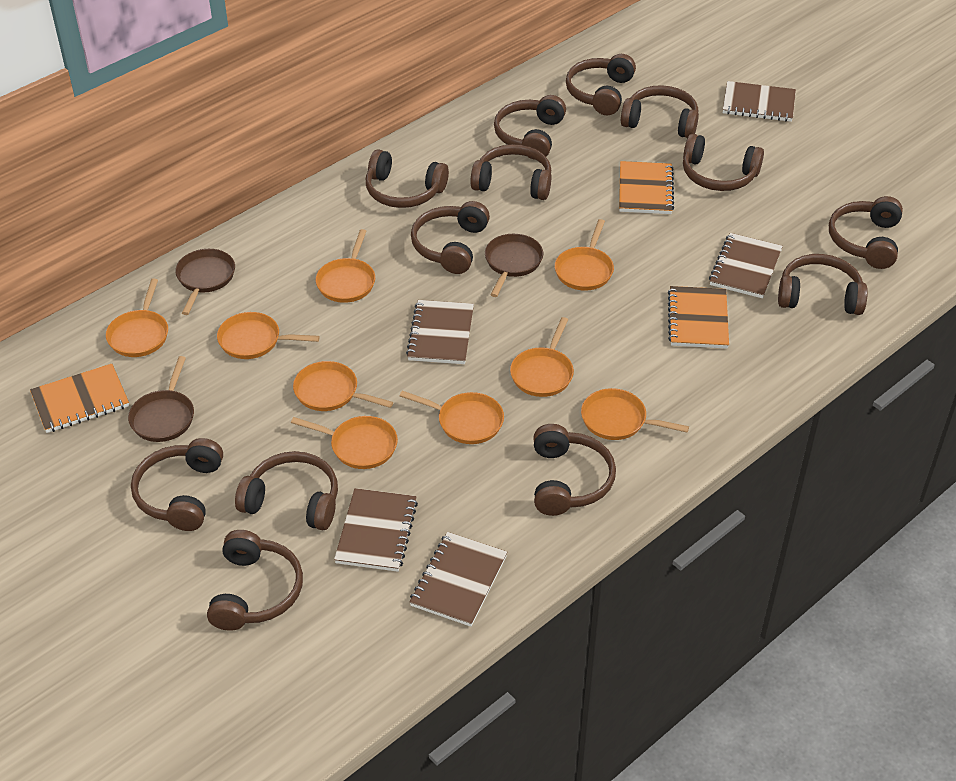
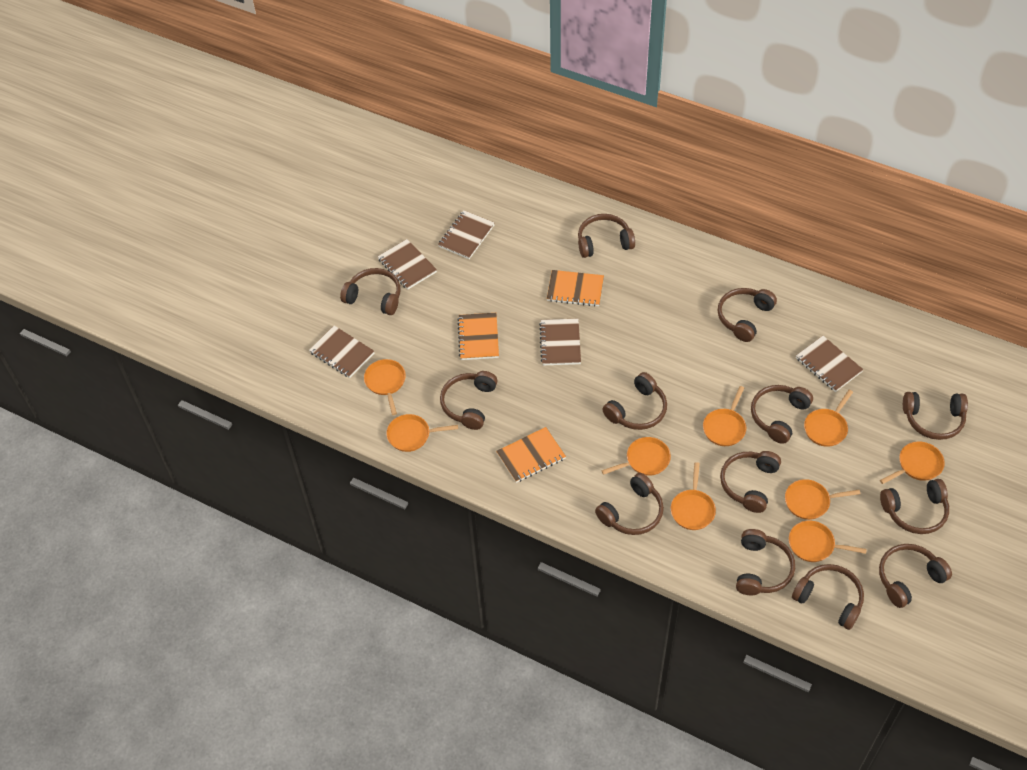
brown pan: [128,356,194,442] [175,249,235,315] [485,234,543,297] = 3 -> none = 0

